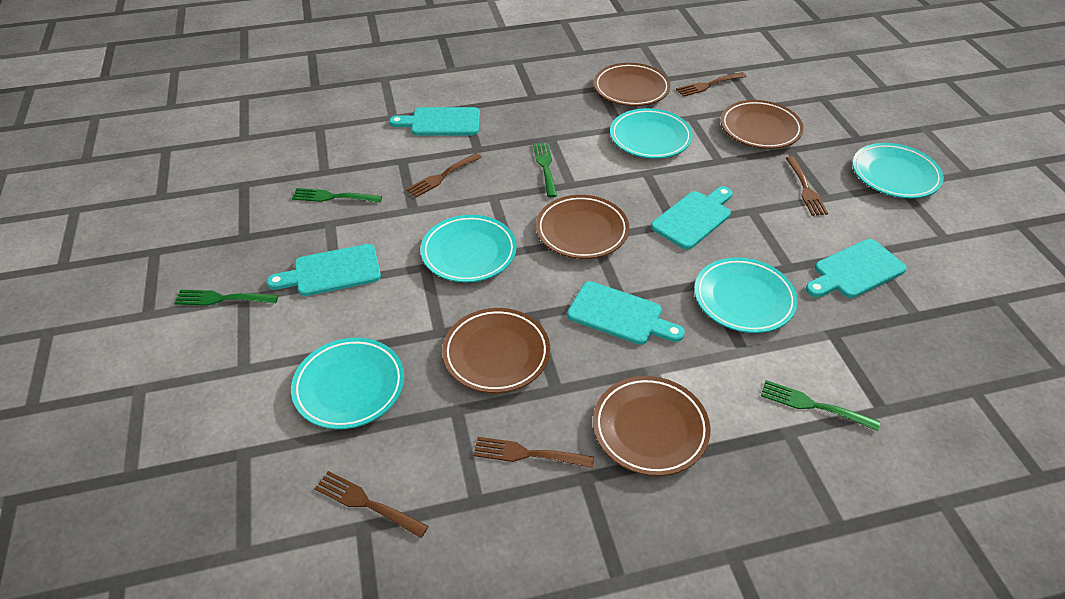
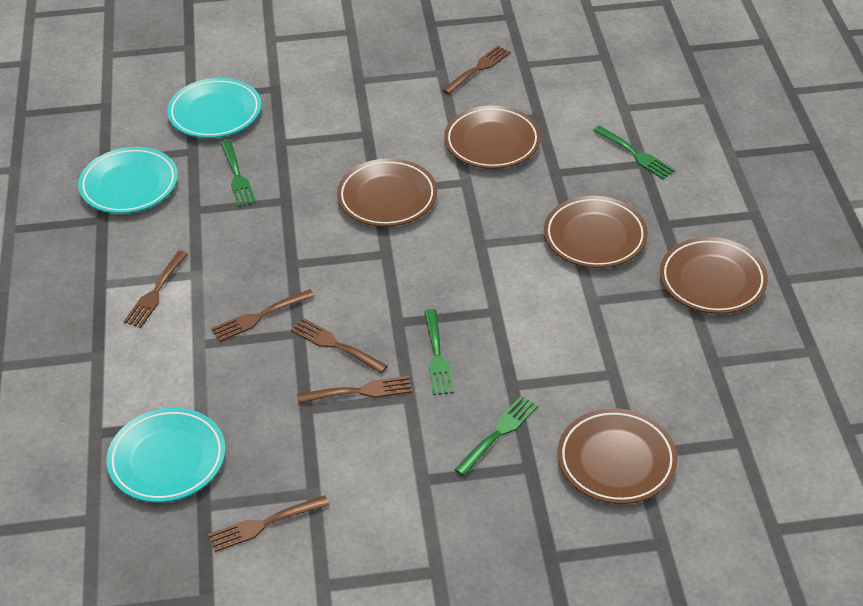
brown fork: [314,471,429,538] [406,153,482,198] [473,437,594,468] [676,72,747,97] [786,156,828,216] = 5 -> [123,251,188,328] [208,495,329,552] [211,289,315,342] [291,318,388,374] [297,376,412,404] [442,46,511,94] = 6
turquoise cutting board: [267,244,381,296] [389,107,480,136] [567,281,685,345] [651,186,733,250] [806,239,907,298] = 5 -> none = 0
turquoise plate: [291,338,404,429] [421,215,517,283] [610,108,693,159] [694,257,798,333] [852,143,944,198] = 5 -> [78,147,178,214] [107,408,226,503] [167,78,262,138] = 3

